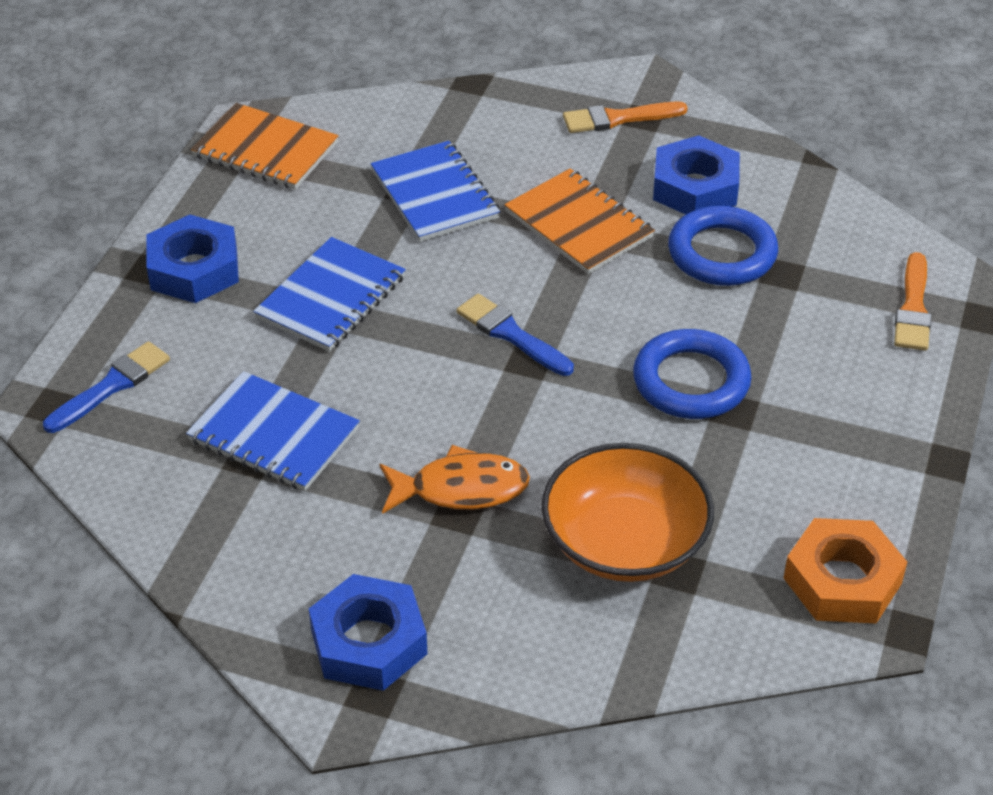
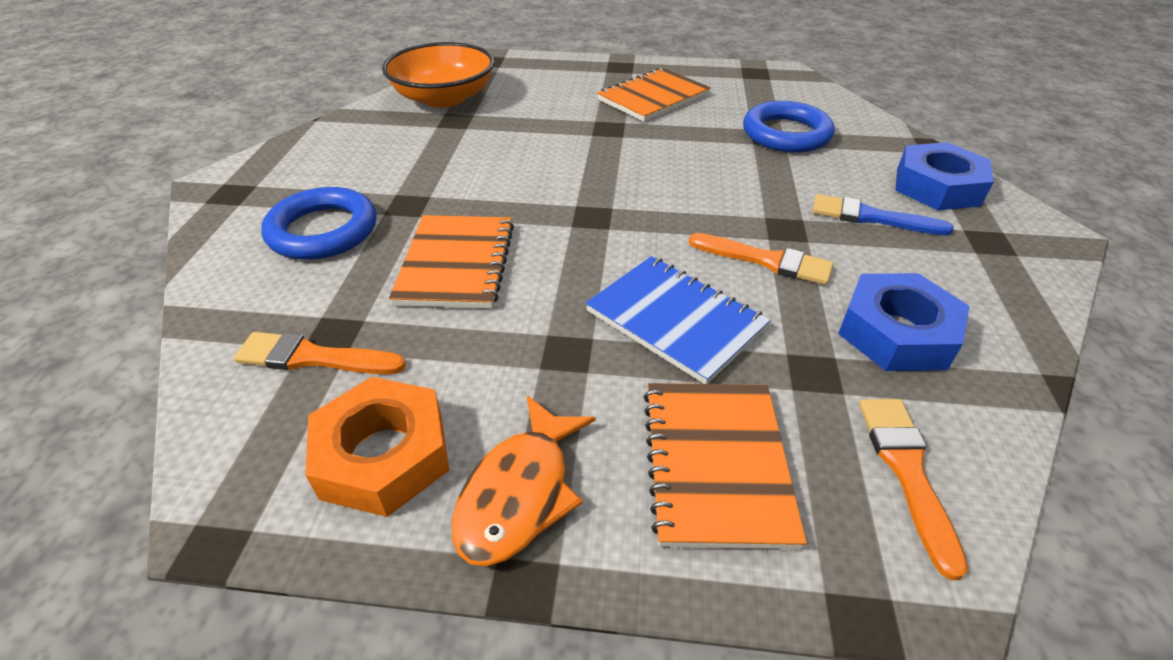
blue brush: [43,341,170,433] [457,294,574,376] = 2 -> [812,194,954,236] = 1
blue notebook: [186,371,360,491] [253,237,406,352] [371,141,500,242] = 3 -> [585,256,770,384] = 1
blue nut: [146,215,239,303] [309,574,428,691] [653,135,740,215] = 3 -> [838,273,970,371] [895,142,994,210] = 2
orange brush: [563,102,688,133] [894,252,932,351] = 2 -> [234,332,406,374] [689,233,834,285] [859,399,968,580] = 3
orange notebook: [191,103,339,189] [504,168,655,274] = 2 -> [389,215,514,308] [597,67,711,122] [644,383,807,549] = 3

